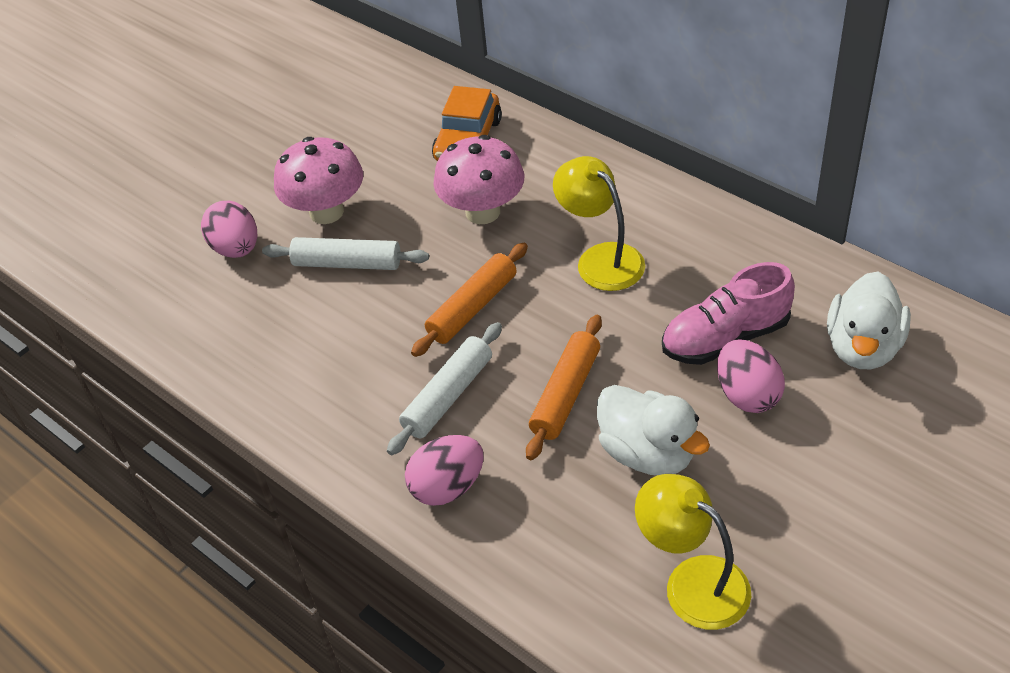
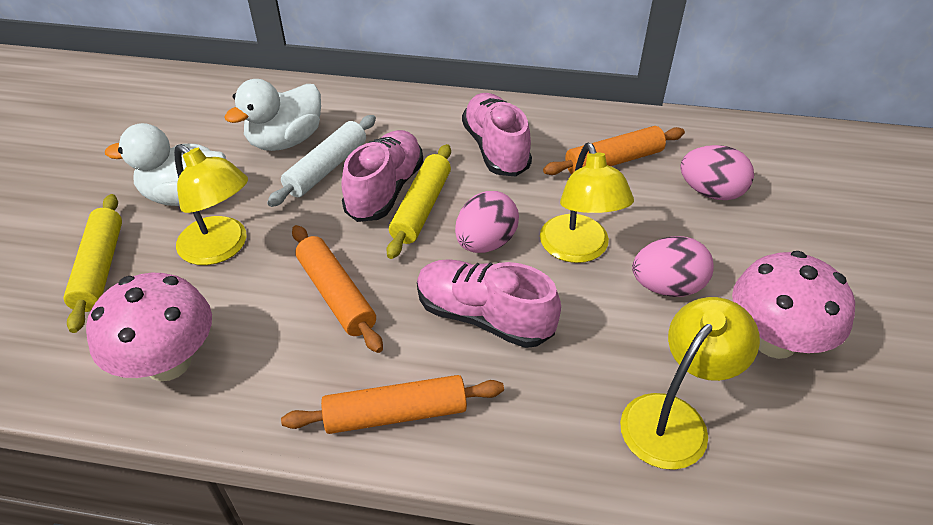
orange car: [432,86,502,161] = 1 -> none = 0
orange rolling pin: [411,243,528,357] [526,315,602,460] = 2 -> [281,375,504,434] [292,225,383,353] [543,126,685,175] = 3
pink shoe: [662,262,795,365] = 1 -> [341,130,423,222] [417,259,561,348] [462,93,532,177] = 3
white rolling pin: [262,237,429,270] [387,322,502,455] = 2 -> [267,115,376,207] = 1
yellow lamp: [553,156,645,291] [635,474,751,630] = 2 -> [174,144,248,265] [540,142,634,263] [620,297,760,470] = 3
yellow rolling pin: none = 0 -> [64,194,122,333] [386,144,451,259] = 2

